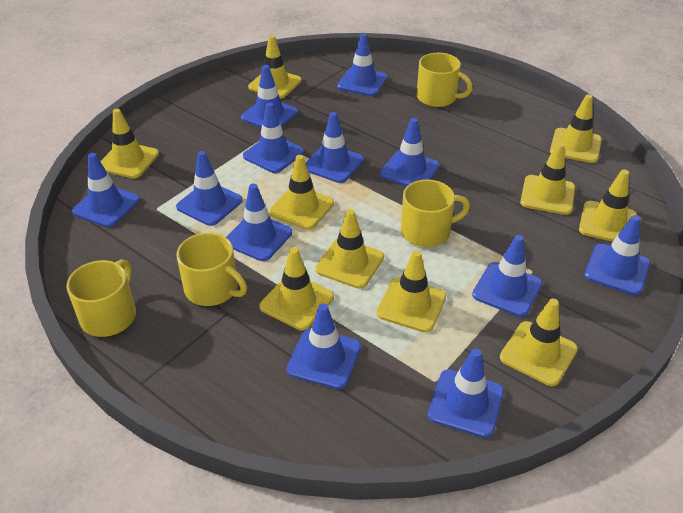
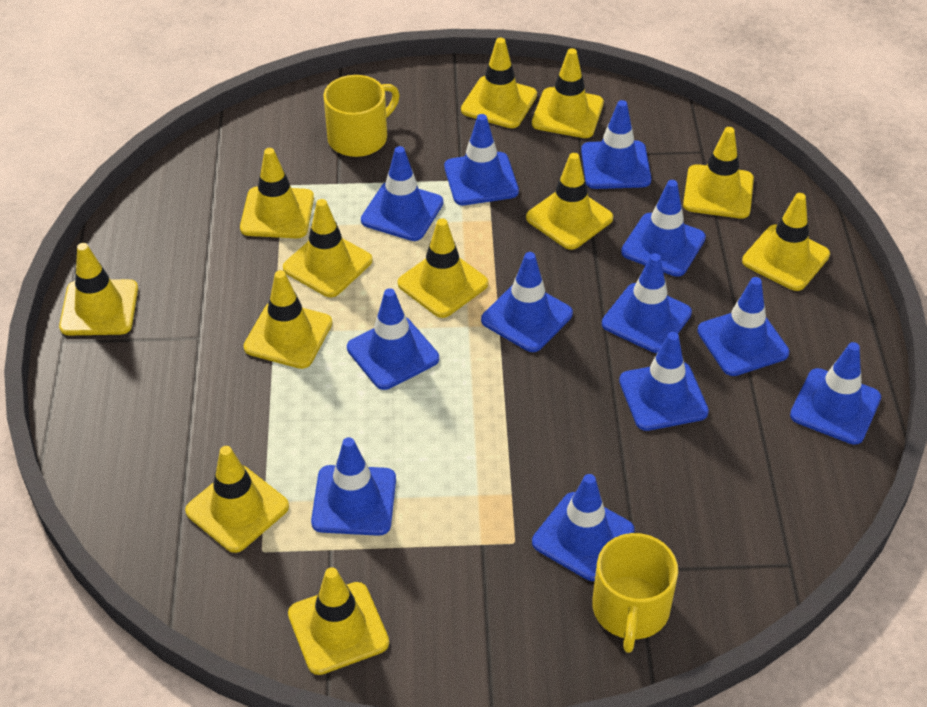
yellow mug: [66,259,136,337] [177,233,247,306] [401,180,470,247] [417,53,473,107] = 4 -> [323,75,400,157] [592,533,678,653] = 2
yellow traffic cone: [100,109,159,178] [248,35,302,99] [259,247,334,331] [269,155,334,230] [315,209,384,289] [376,250,446,333] [500,299,578,386] [520,142,575,215] [550,94,602,163] [579,169,637,242] = 10 -> [59,243,138,335] [185,446,289,553] [240,148,314,238] [243,270,332,369] [283,199,372,297] [288,567,389,675] [398,218,488,318] [461,38,537,128] [526,153,613,250] [532,48,604,138] [683,127,754,218] [742,193,830,291] = 12

